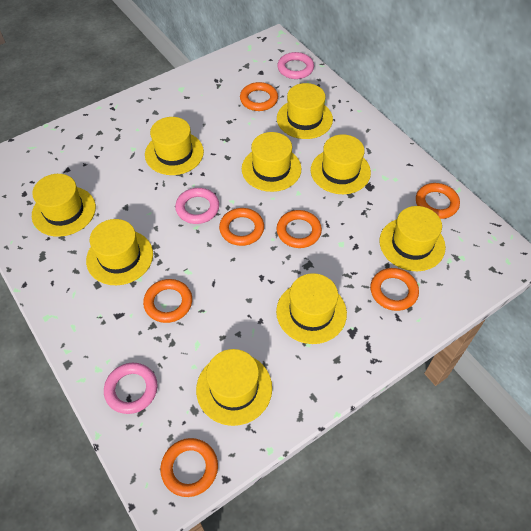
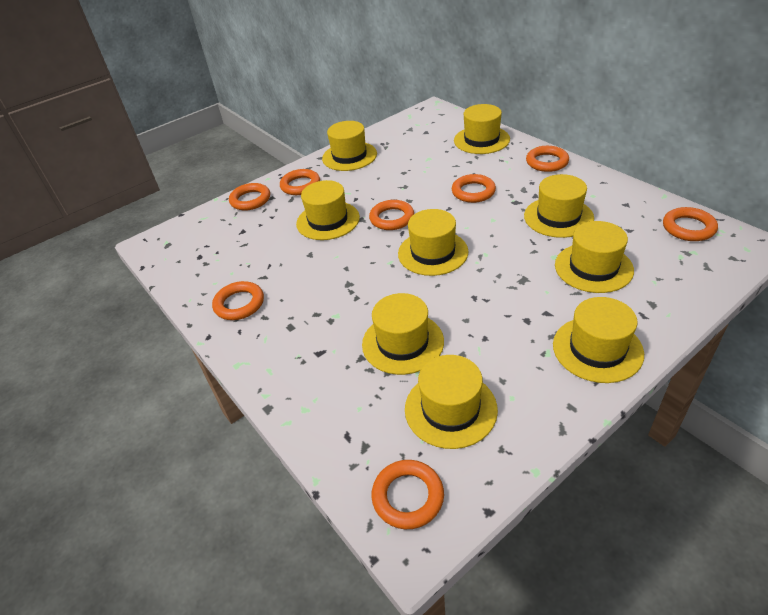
orange ring: [143,279,192,323] [160,438,218,497] [219,208,264,246] [240,82,278,111] [277,210,322,248] [370,268,419,311] [416,183,460,219] = 7 -> [212,281,264,320] [229,183,270,211] [280,169,320,195] [369,200,414,230] [371,460,444,529] [452,174,496,203] [526,146,569,172] [663,207,718,241] = 8
pink ring: [104,363,157,414] [175,188,219,224] [277,52,314,79] = 3 -> none = 0

